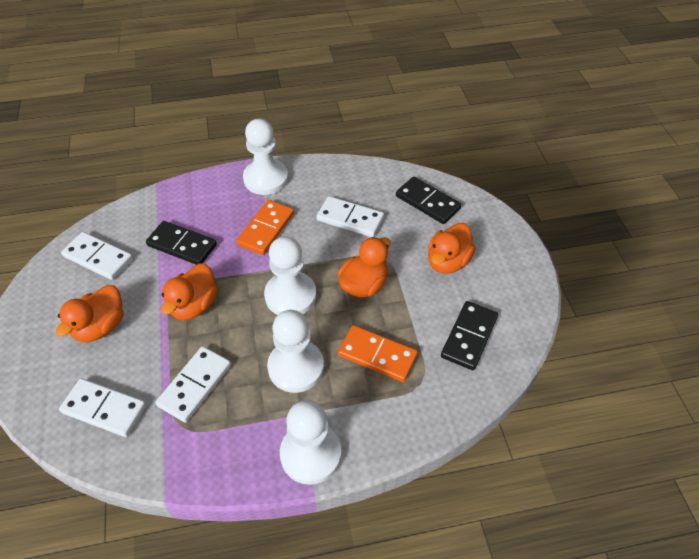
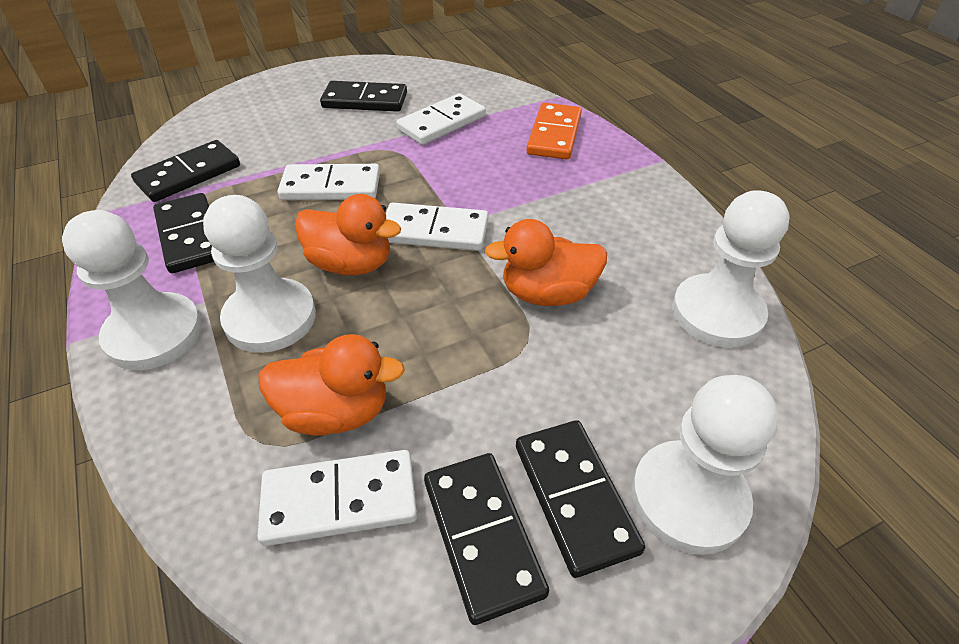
black domino: [146,221,217,265] [396,177,461,224] [441,301,498,370] = 3 -> [131,140,240,202] [153,193,214,273] [320,81,407,112] [424,453,549,625] [516,420,645,578] = 5
orange domino: [236,200,294,255] [338,325,418,382] = 2 -> [526,103,582,160] = 1
orange duck: [56,285,123,343] [161,263,218,320] [338,237,391,298] [428,223,476,274] = 4 -> [258,334,405,436] [295,194,401,275] [485,219,607,306] = 3

